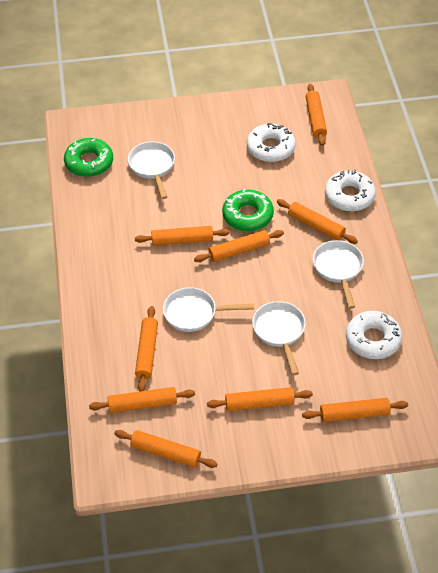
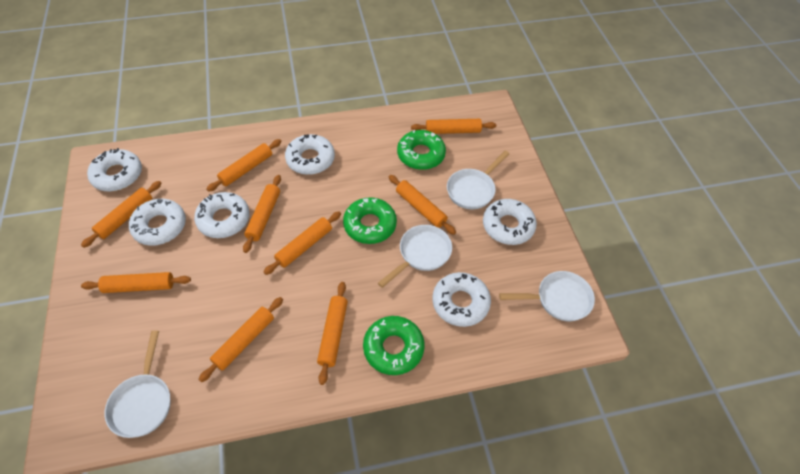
green donut: [64,138,113,177] [222,189,274,231] = 2 -> [343,197,397,244] [363,316,425,375] [397,130,446,170] = 3
white donut: [247,123,296,162] [325,170,376,212] [346,311,402,359] = 3 -> [87,148,142,192] [129,199,186,246] [194,192,250,238] [285,134,335,175] [432,272,491,327] [483,199,537,245] = 6

